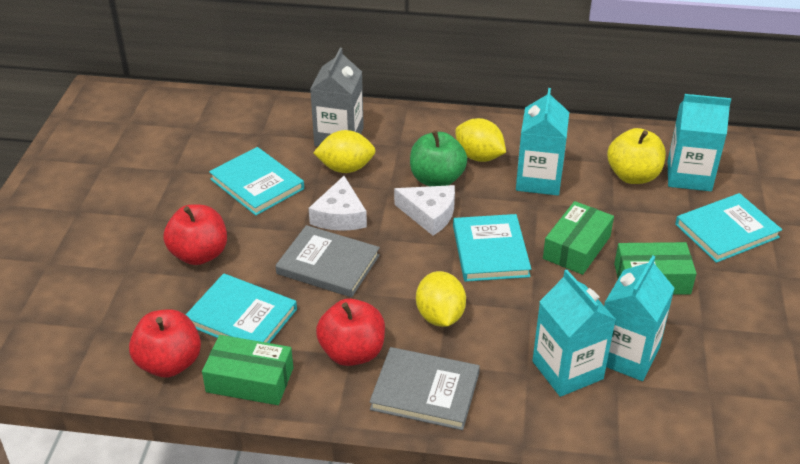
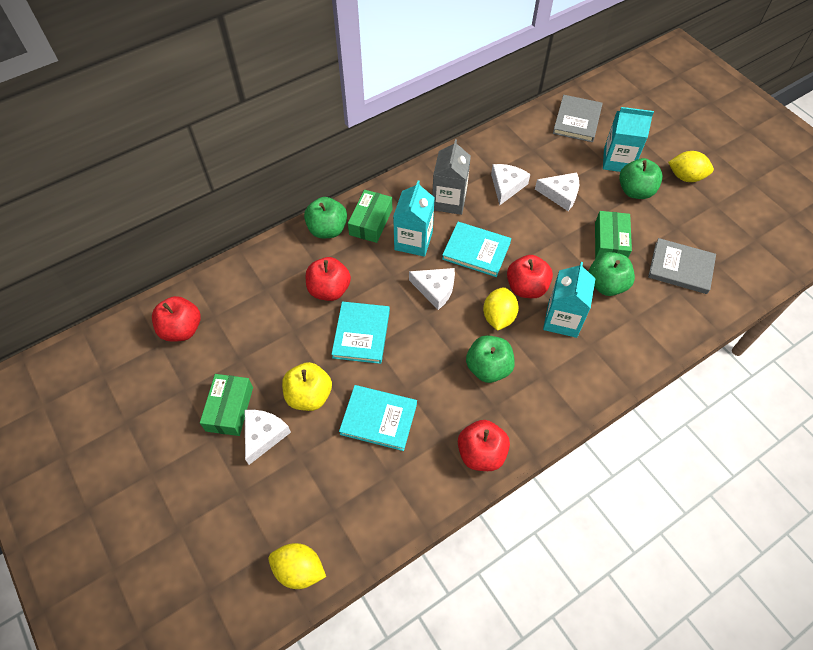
green apple: [410,131,467,186] = 1 -> [304,197,347,238] [466,335,515,383] [588,252,635,296] [619,158,663,199] = 4
red apple: [129,309,201,377] [163,204,227,265] [316,298,385,366] = 3 -> [152,296,201,342] [306,257,351,301] [458,420,510,471] [507,255,553,298] = 4
turquoise book: [186,273,297,343] [209,147,304,216] [453,214,531,282] [675,193,782,263] = 4 -> [331,301,390,364] [339,385,417,451] [442,222,511,277] = 3
turquoise carton: [516,88,569,196] [532,270,616,397] [604,255,675,381] [668,94,731,191] = 4 -> [393,181,435,257] [543,262,596,338] [603,107,654,172] = 3
white cheese: [309,176,367,231] [394,185,455,236] = 2 -> [245,410,291,465] [409,268,455,310] [491,164,530,205] [535,172,579,211] = 4

